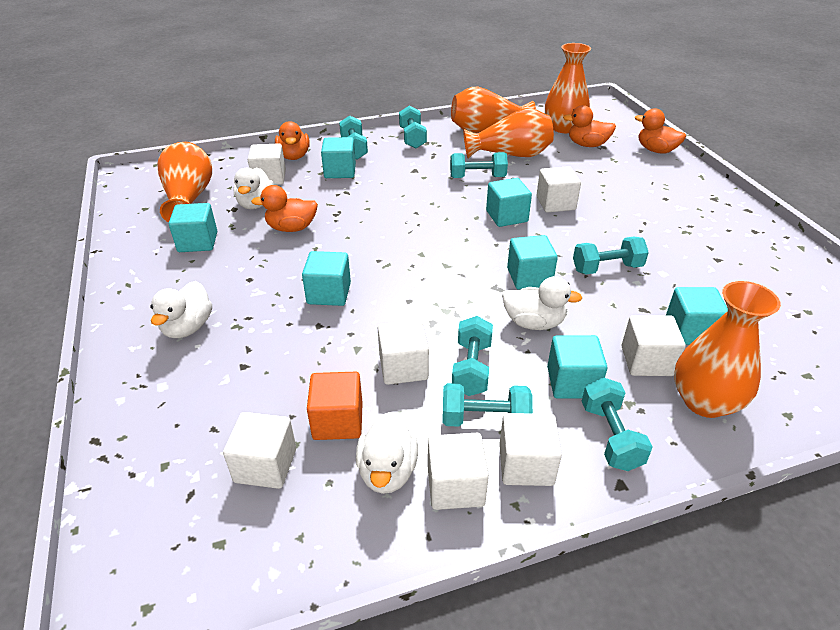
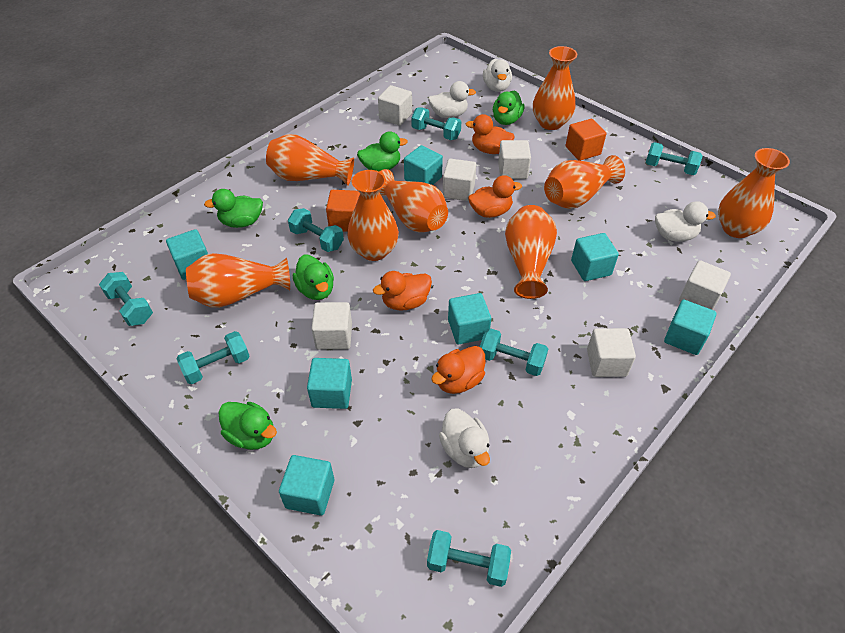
green duck: none = 0 -> [204,189,263,228] [218,402,277,450] [293,255,334,300] [357,132,408,171] [493,91,524,125] = 5
orange cube: [307,372,363,440] = 1 -> [326,190,360,232] [566,119,606,161] = 2
orange vase: [157,142,212,223] [451,87,536,133] [463,108,554,159] [545,43,591,133] [674,281,781,418] = 5 -> [186,253,290,308] [266,134,354,186] [347,170,399,261] [379,169,448,232] [505,205,557,299] [533,46,577,130] [544,155,625,209] [718,148,790,238] = 8
white cube: [223,412,296,489] [248,143,286,185] [378,319,429,385] [428,433,489,510] [499,413,562,486] [536,166,581,213] [622,315,686,376] = 7 -> [311,302,352,350] [378,85,412,126] [443,159,476,201] [498,140,531,179] [587,328,636,377] [679,260,731,310] = 6

